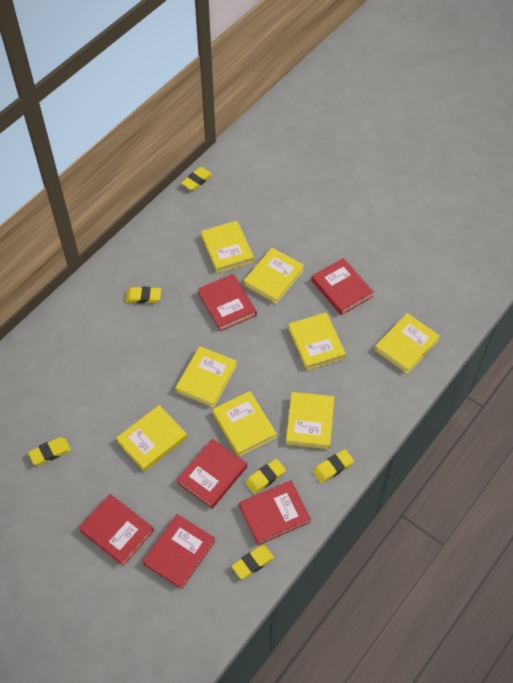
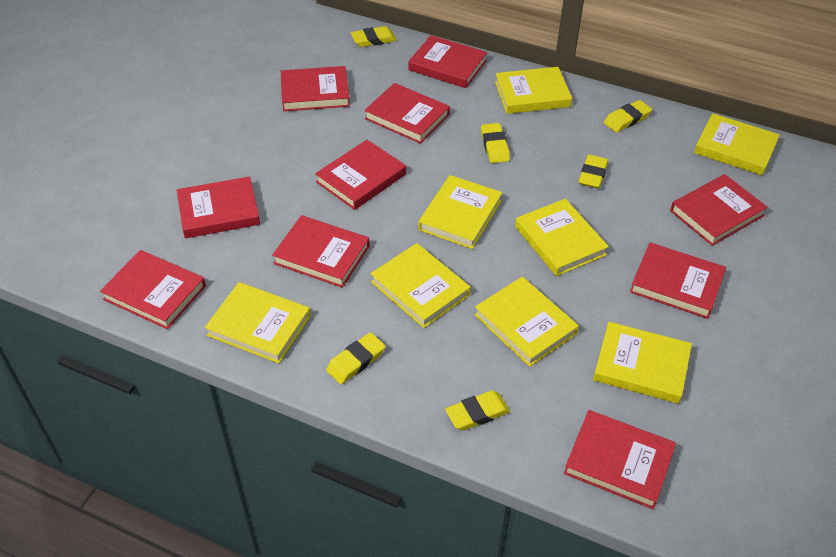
red book: [79,494,154,566] [143,514,215,589] [177,439,247,509] [198,274,257,331] [239,480,311,545] [311,258,374,315] = 6 -> [100,250,206,329] [177,177,260,238] [272,215,370,288] [281,66,350,111] [315,140,406,210] [364,83,450,144] [408,35,487,88] [564,410,676,509] [630,243,726,319] [670,174,768,246] = 10

